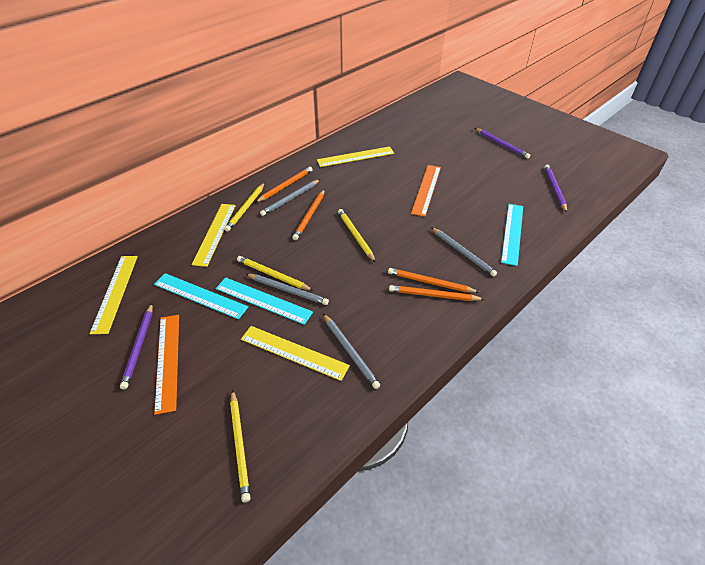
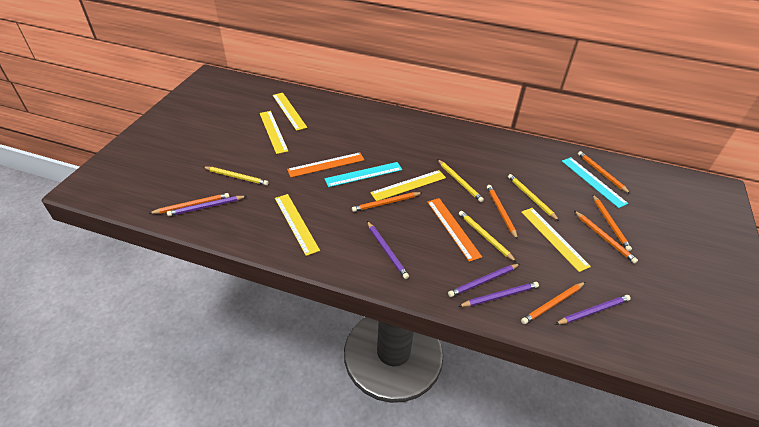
grey pencil: [246,274,329,305] [260,179,320,216] [323,313,380,389] [431,227,497,276] = 4 -> none = 0
orange pencil: [255,167,313,203] [292,189,325,240] [388,268,479,293] [389,285,485,301] = 4 -> [149,193,230,214] [352,192,423,212] [487,185,518,240] [521,282,585,324] [574,211,638,264] [578,151,631,194] [593,195,632,251] = 7
purple pencil: [120,304,153,390] [475,128,530,159] [544,164,567,213] = 3 -> [167,196,246,216] [367,221,409,279] [448,264,520,297] [458,282,539,307] [555,295,631,324] = 5
turquoise ruler: [154,273,248,319] [216,277,313,325] [501,204,523,266] = 3 -> [324,162,402,187] [562,157,628,208] = 2
yellow ruler: [89,256,138,334] [192,204,236,267] [241,326,350,381] [317,146,394,167] = 4 -> [260,111,288,154] [273,93,307,131] [275,194,320,256] [370,170,446,201] [521,208,591,272] = 5

